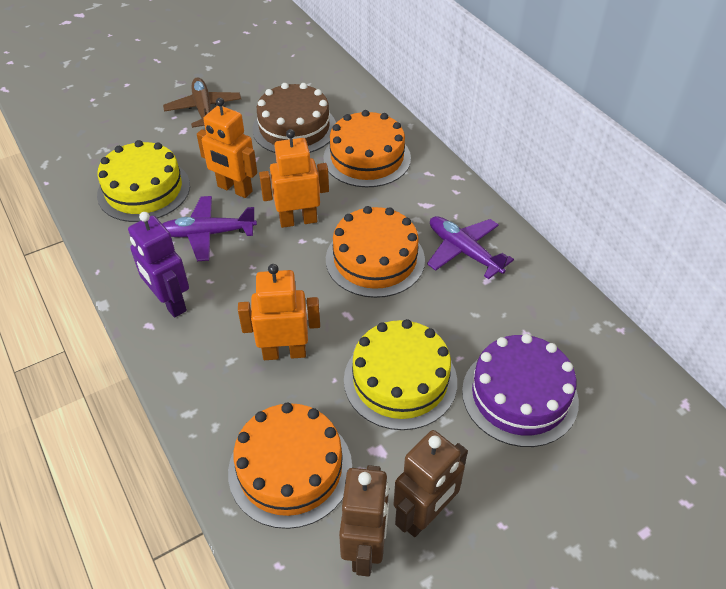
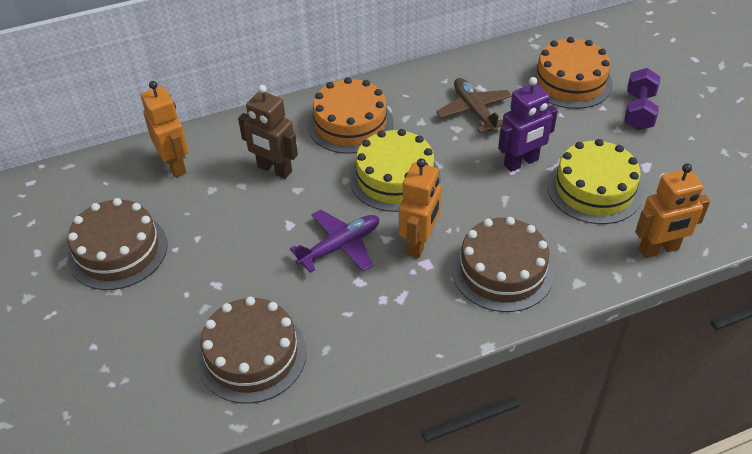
brown cake: [252,83,336,153] = 1 -> [68,198,168,290] [197,297,307,404] [452,217,554,312] = 3
brown robot: [339,465,389,577] [394,430,468,537] = 2 -> [238,85,298,179] = 1
orange cake: [228,403,352,529] [323,110,411,187] [326,206,425,298] = 3 -> [308,77,394,154] [529,37,613,109] = 2
purple cake: [462,334,579,447] = 1 -> none = 0
purple dumbbell: none = 0 -> [624,68,660,130] = 1
purple plane: [163,196,257,261] [427,216,514,279] = 2 -> [290,210,379,273] = 1

